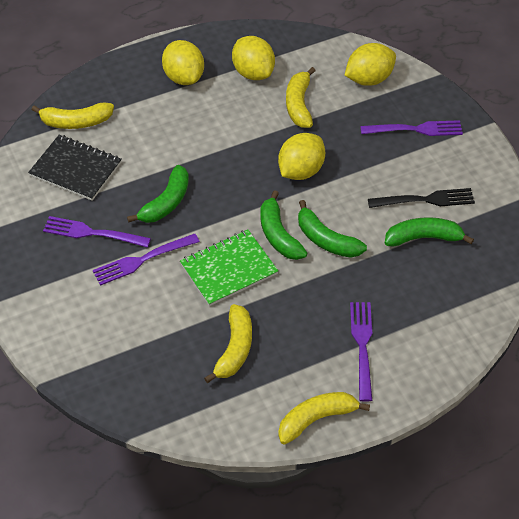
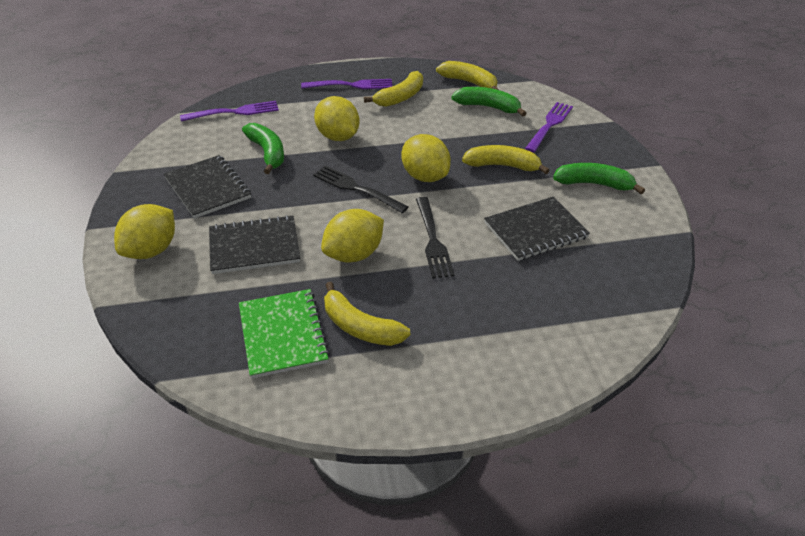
black fork: [368,188,475,208] = 1 -> [313,166,408,213] [416,197,454,279] = 2
black notebook: [28,135,122,201] = 1 -> [164,155,251,219] [209,215,300,274] [484,197,590,261] = 3
green banana: [127,165,189,223] [260,190,307,260] [298,200,367,258] [385,217,474,246] = 4 -> [242,123,284,174] [451,87,526,117] [553,163,645,194] = 3
purple fork: [43,216,151,248] [93,234,200,286] [350,302,372,402] [360,120,463,136] = 4 -> [180,101,279,122] [301,79,392,89] [525,102,573,153] = 3

